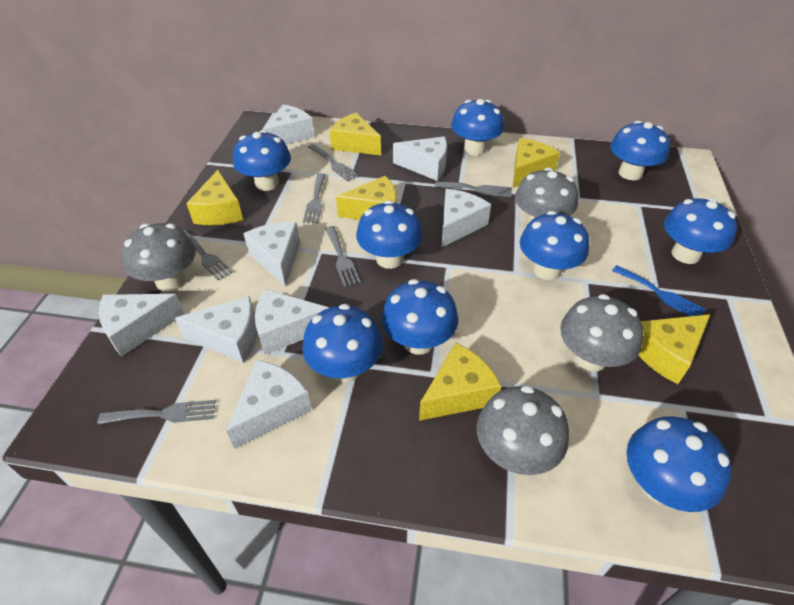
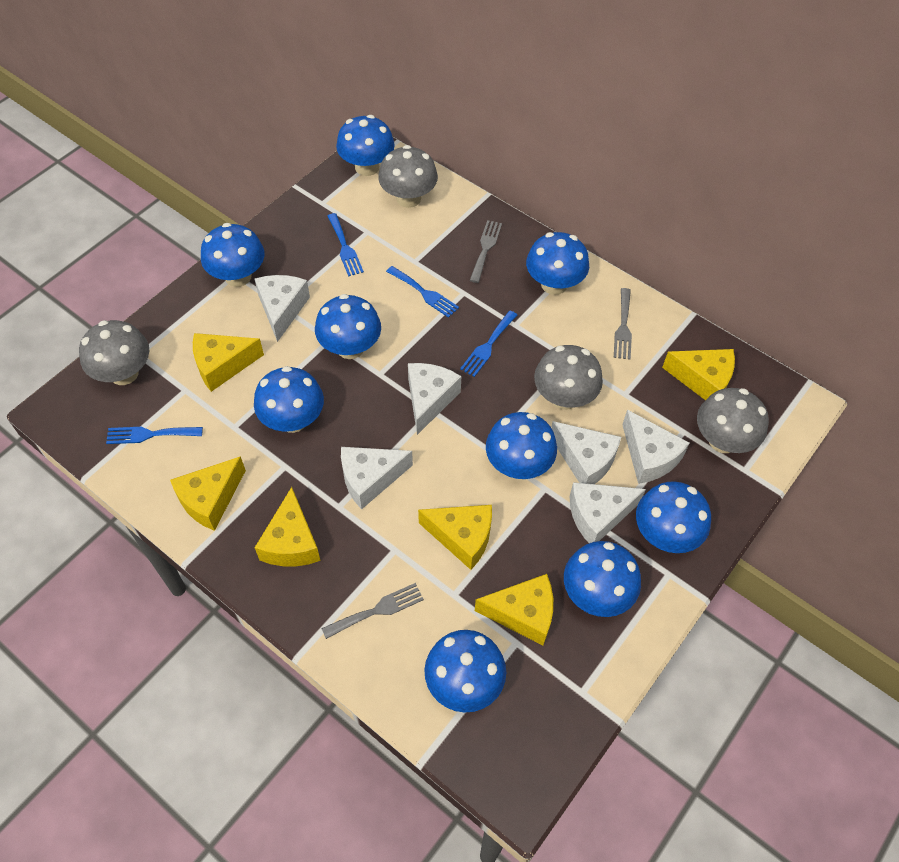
blue fork: [612,265,706,316] = 1 -> [106,427,203,444] [327,213,364,276] [386,266,459,318] [460,311,517,377] = 4
grey fork: [97,400,216,424] [183,230,233,280] [303,173,326,223] [308,144,359,181] [325,226,361,287] [435,181,512,197] = 6 -> [321,583,424,639] [470,220,502,283] [614,288,632,360] = 3
white cheese: [99,294,184,357] [175,296,257,363] [226,360,311,449] [243,222,300,287] [255,289,329,355] [263,105,314,144] [393,137,447,181] [441,189,491,248] = 8 -> [255,275,310,342] [341,447,413,509] [408,363,461,435] [551,421,621,484] [570,482,646,543] [622,410,690,484] = 6

